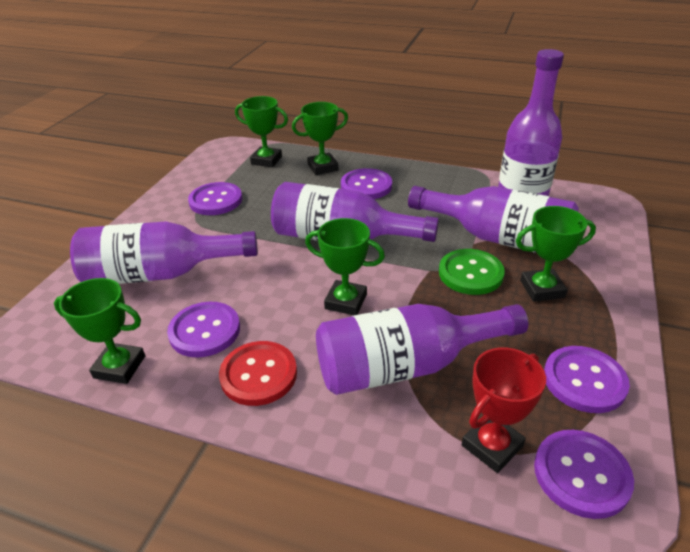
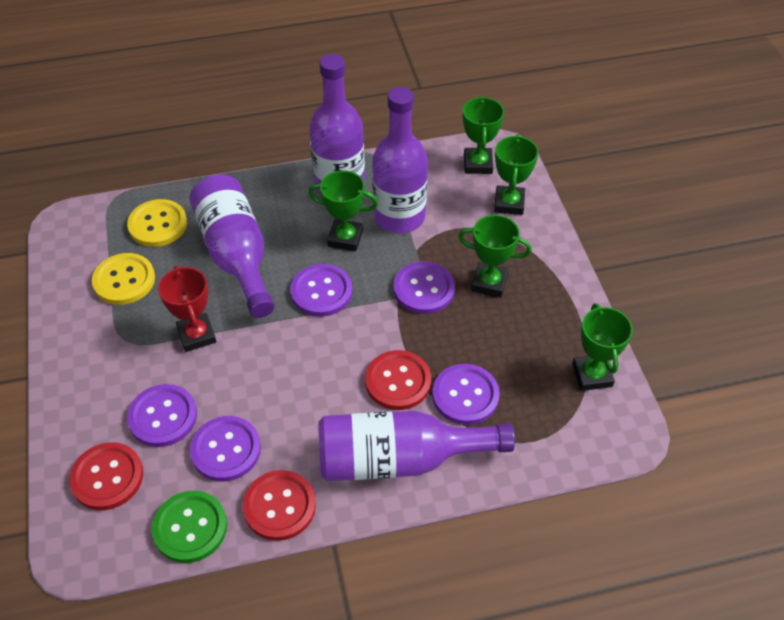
purple bottle: [70,221,258,284] [271,182,439,242] [316,304,528,395] [408,186,579,253] [498,49,564,196] = 5 -> [189,174,274,318] [309,54,365,194] [318,411,515,481] [372,87,428,233] = 4
red button: [219,341,297,406] = 1 -> [69,442,143,510] [243,470,316,541] [365,350,431,410] = 3
yellow button: none = 0 -> [92,253,155,305] [127,199,187,247] = 2

